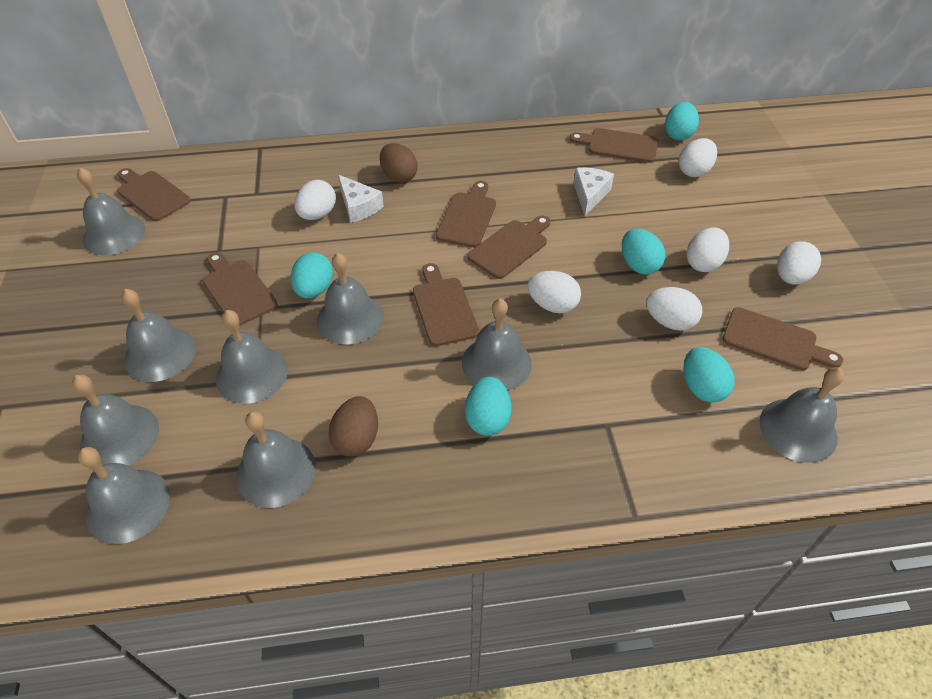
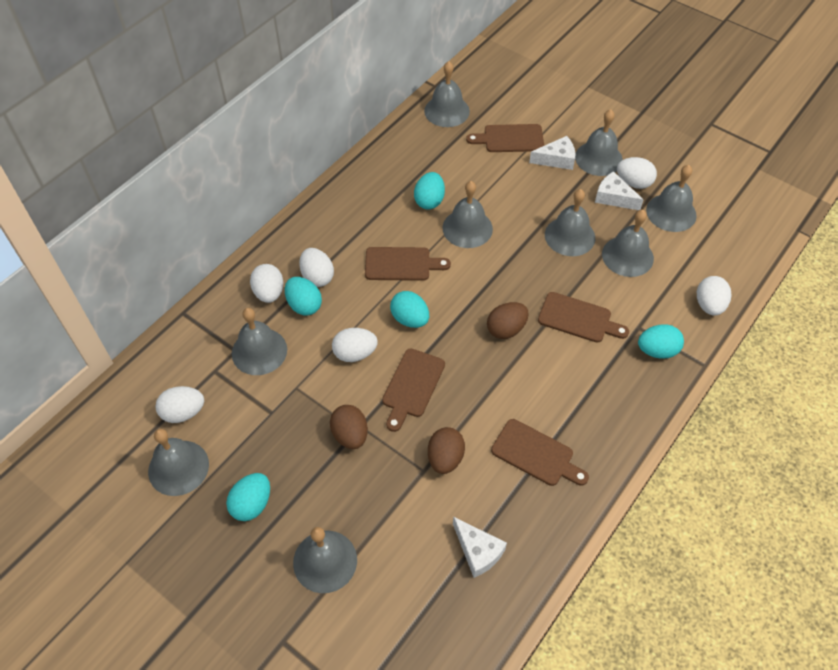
brown cutting board: [117,168,191,221] [202,252,278,326] [413,263,479,346] [436,181,496,248] [467,215,551,279] [569,128,658,163] [722,307,843,370] = 7 -> [365,247,451,281] [382,348,445,432] [466,124,544,152] [491,419,589,486] [538,292,629,343] = 5
brown egg: [329,396,378,456] [380,143,418,183] = 2 -> [330,405,368,449] [428,427,465,474] [487,302,529,339] = 3
white cheese: [338,174,384,223] [574,167,614,216] = 2 -> [453,517,507,578] [529,136,575,170] [595,171,644,210] = 3

